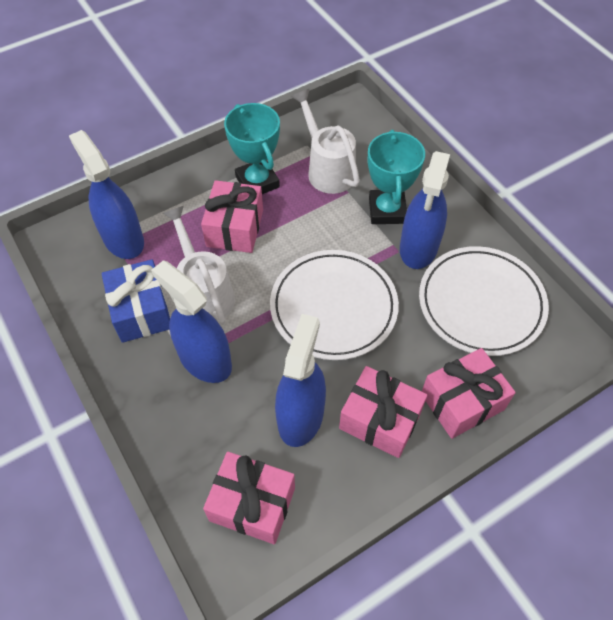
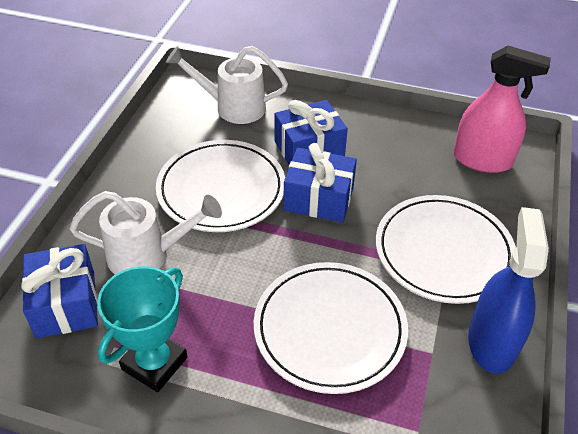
blue gift: [101,259,170,343] = 1 -> [21,244,98,338] [275,100,348,165] [283,143,357,223] = 3
blue spray bottle: [69,130,144,259] [151,260,232,383] [275,314,326,447] [400,151,450,269] = 4 -> [468,207,549,374] = 1
pink gift: [201,180,263,253] [203,452,295,544] [339,366,427,458] [422,348,516,439] = 4 -> none = 0
pink spray bottle: none = 0 -> [454,46,551,173] = 1
turquoise trophy: [224,103,280,194] [367,130,425,224] = 2 -> [97,266,188,392] = 1
white plate: [270,250,399,360] [419,246,549,356] = 2 -> [156,140,285,232] [254,262,408,394] [376,195,516,304] = 3

